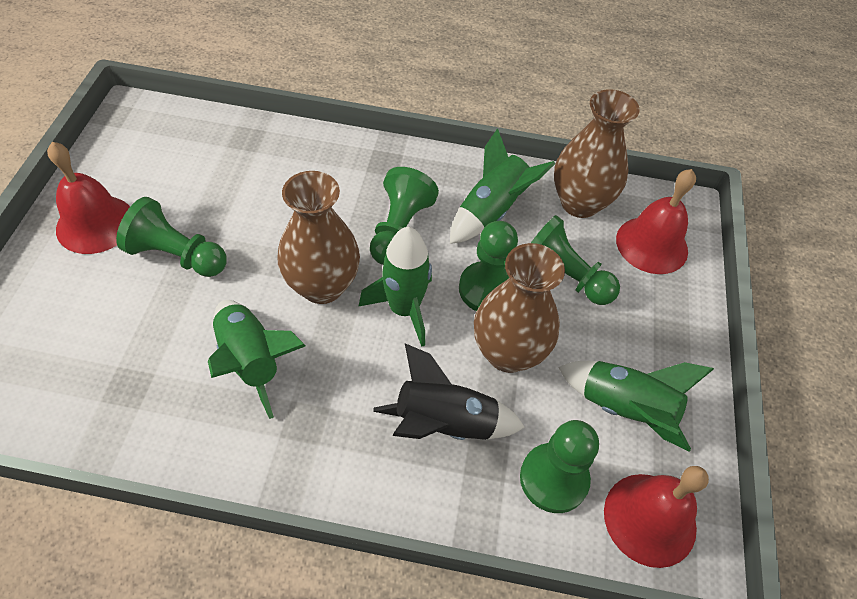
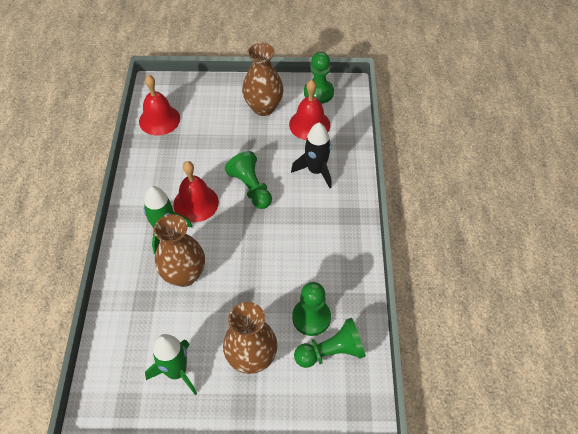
green pawn: [116,197,227,277] [370,167,439,265] [459,221,518,311] [520,420,599,513] [531,215,620,305] = 5 -> [225,151,272,209] [292,282,331,336] [294,318,366,368] [304,52,334,104] = 4
green rocket: [208,300,306,419] [358,227,432,347] [450,128,556,244] [558,361,714,452] = 4 -> [144,186,192,254] [145,334,197,395] = 2

